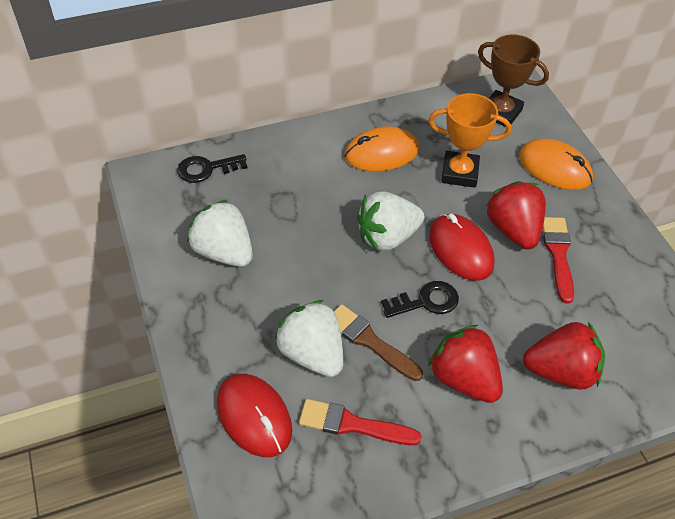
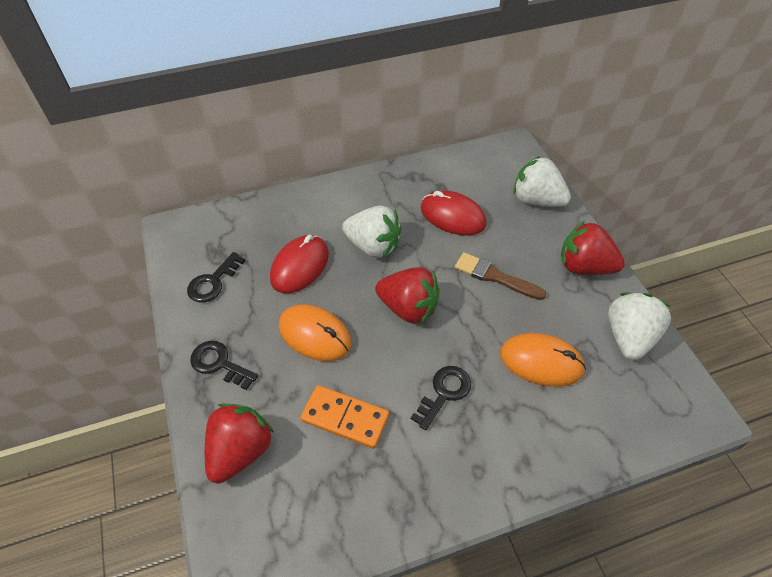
black key: [177,154,247,183] [381,281,459,318] = 2 -> [187,252,246,302] [190,341,258,390] [411,366,471,430] = 3
brown trophy: [478,35,549,127] = 1 -> none = 0
orange domino: none = 0 -> [300,385,389,449] = 1
orange trophy: [428,93,511,188] = 1 -> none = 0
red brush: [299,399,421,445] [543,217,574,304] = 2 -> none = 0

